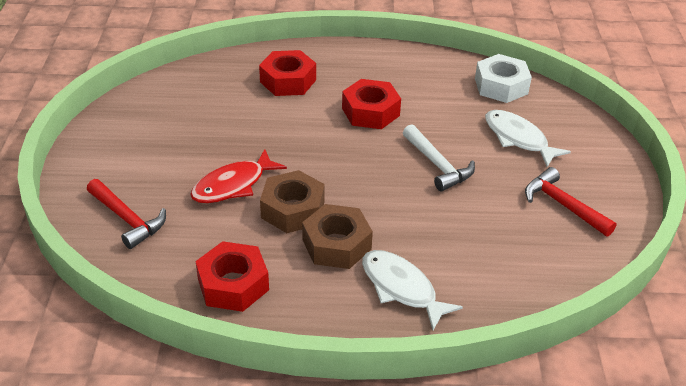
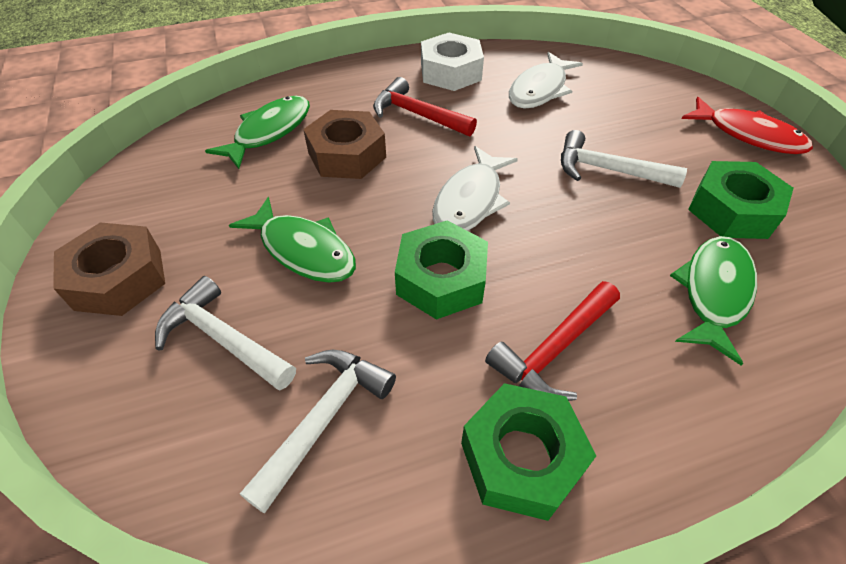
green fish: none = 0 -> [205,96,310,169] [229,197,356,283] [670,236,757,365] = 3
green nut: none = 0 -> [395,220,488,320] [461,383,596,521] [688,161,794,239] = 3
red nut: [195,241,269,312] [259,50,316,96] [342,79,401,129] = 3 -> none = 0
white hammer: [403,124,475,191] = 1 -> [155,276,296,390] [240,350,396,514] [561,130,687,188] = 3

